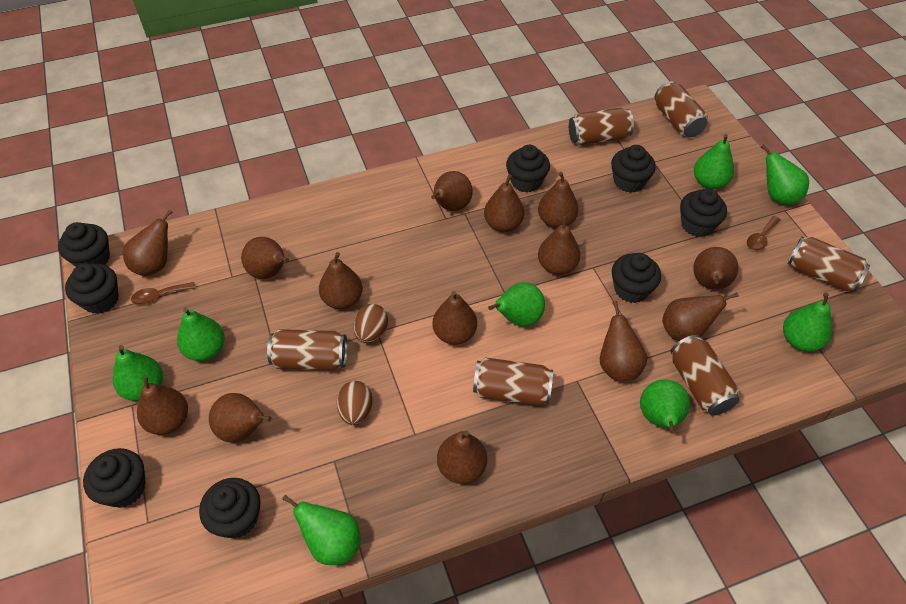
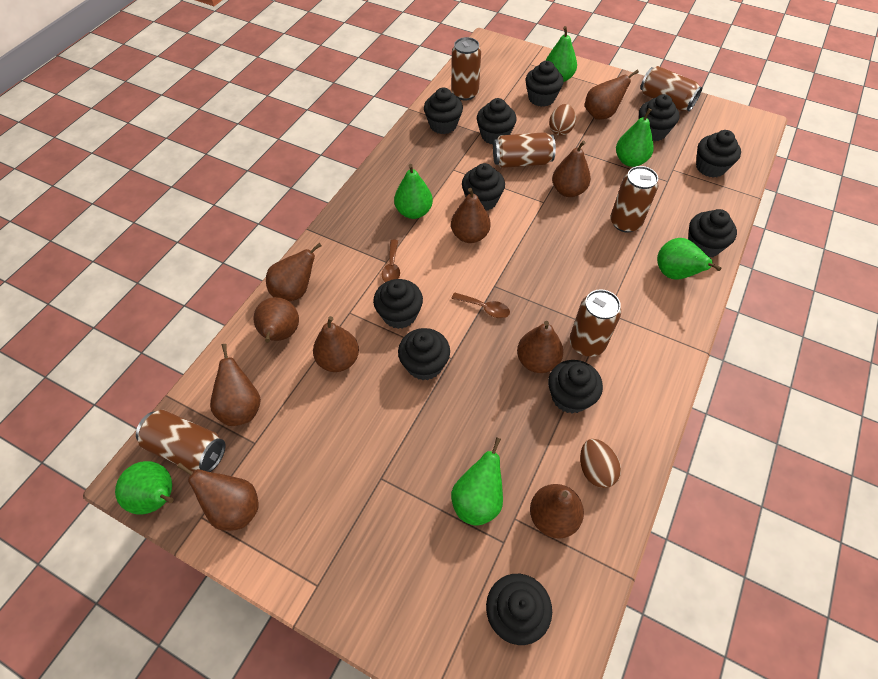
black cupcake: [58,222,110,267] [65,263,119,314] [83,448,145,508] [199,478,260,538] [506,145,550,193] [611,145,656,193] [612,253,661,303] [680,188,727,237] = 8 -> [373,279,423,329] [398,328,450,380] [424,88,463,134] [462,163,505,211] [477,98,517,145] [486,574,552,645] [525,61,564,107] [548,360,603,414] [639,94,679,141] [688,209,737,257] [696,130,741,178] = 11
brown pear: [123,209,173,276] [137,375,188,435] [209,393,271,442] [241,237,289,279] [319,252,363,309] [431,171,473,211] [432,291,477,345] [437,431,487,484] [484,174,524,232] [538,172,579,229] [538,216,580,275] [600,301,647,381] [662,292,739,341] [693,247,738,290] = 14 -> [177,463,259,531] [210,344,261,426] [253,297,299,342] [266,243,322,301] [313,316,359,372] [451,188,491,243] [517,321,563,373] [530,484,584,539] [552,141,591,197] [585,70,639,120] = 10
green pear: [113,345,163,401] [177,307,225,361] [282,495,361,565] [488,282,545,327] [640,380,690,434] [694,134,734,189] [761,144,809,205] [783,293,832,352] = 8 -> [115,461,174,514] [394,164,433,219] [451,437,503,526] [546,26,577,82] [616,108,654,167] [657,238,721,280] = 6

